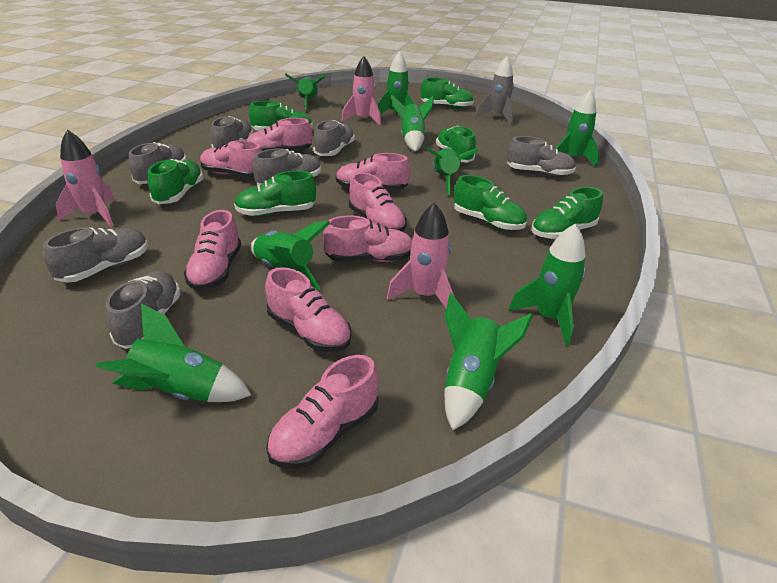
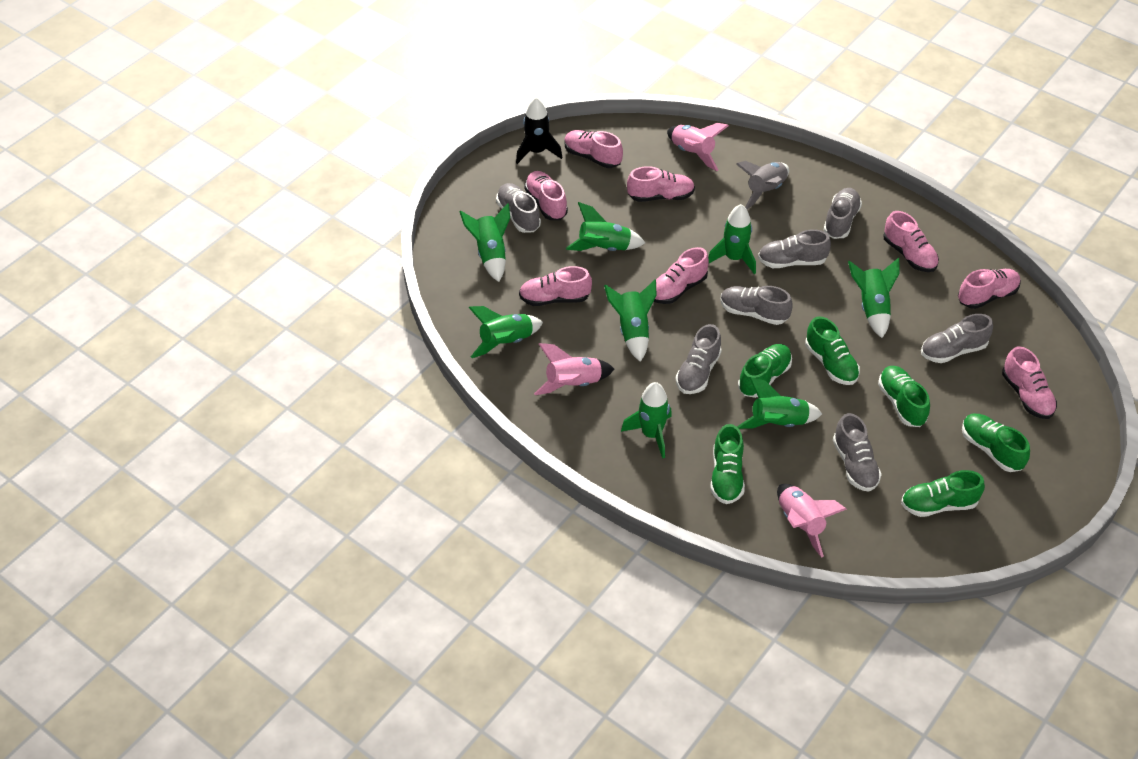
black rocket: none = 0 -> [516,97,562,164] = 1
green rocket: [96,304,251,402] [250,221,330,291] [285,74,325,110] [378,52,414,114] [391,95,434,151] [426,147,479,195] [444,293,533,431] [508,223,586,346] [555,90,600,167] = 9 -> [460,203,510,282] [468,306,543,358] [566,202,645,251] [604,280,656,362] [621,382,672,458] [708,204,756,274] [737,377,822,429] [848,258,900,338] = 8
green shoe: [147,159,203,204] [234,171,316,216] [249,101,313,131] [421,78,474,109] [436,125,476,163] [454,175,527,230] [531,187,603,239] = 7 -> [710,424,745,504] [738,344,792,398] [805,316,860,385] [878,366,930,427] [901,470,985,517] [962,414,1030,472] = 6

